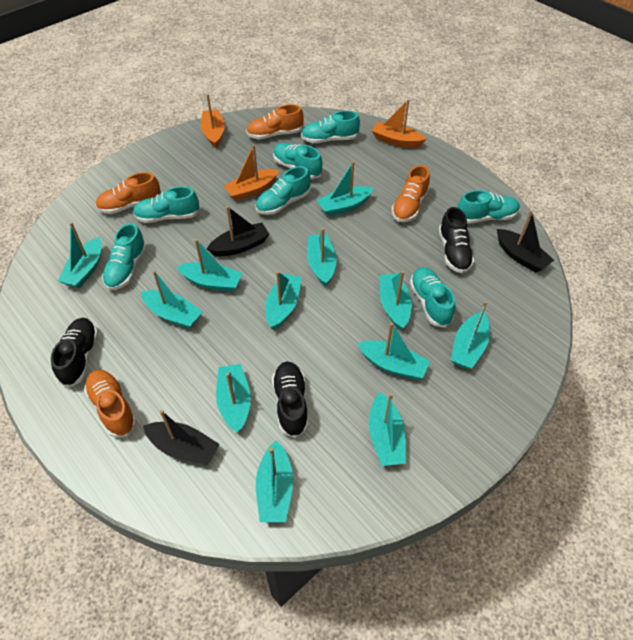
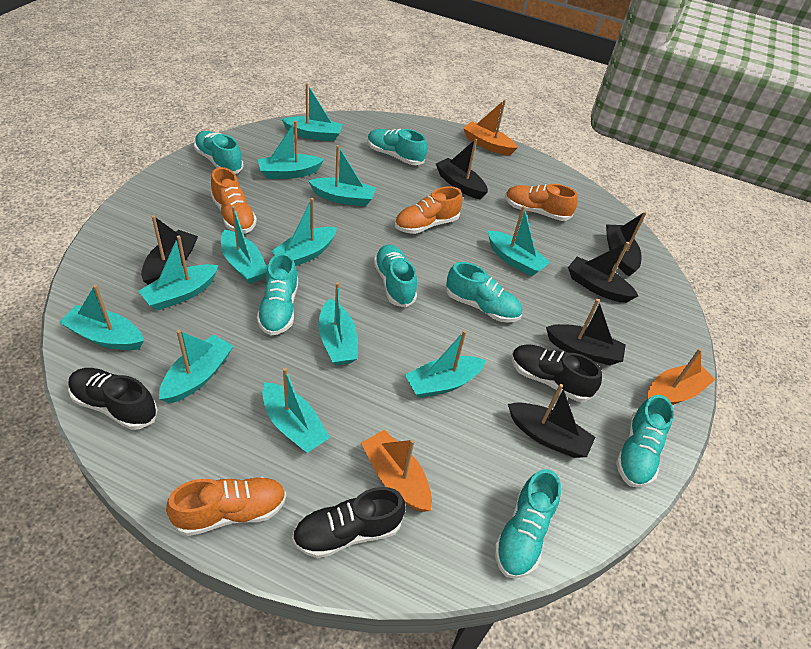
black boat: [143,410,220,465] [207,206,270,256] [497,210,554,273] = 3 -> [141,215,198,285] [436,139,488,199] [508,384,595,458] [546,299,626,365] [568,242,638,303] [606,212,647,276] = 6

